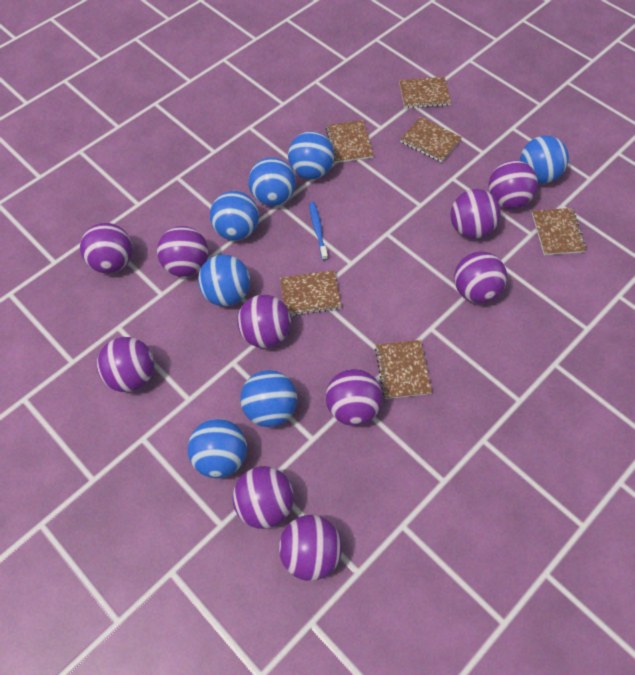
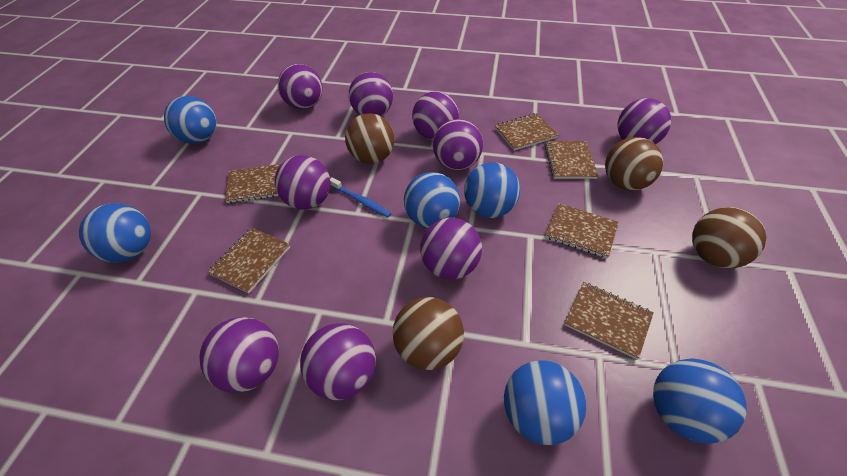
blue ball: [188,419,247,478] [198,254,250,306] [210,191,259,241] [240,370,297,427] [248,157,296,206] [288,131,334,179] [520,135,569,183] = 7 -> [79,203,151,263] [164,96,216,144] [404,172,460,228] [464,162,520,218] [504,360,586,445] [653,359,747,444] = 6
brown ball: none = 0 -> [345,113,395,164] [393,297,464,370] [605,137,663,190] [692,207,766,269] = 4
purple ball: [80,223,133,273] [97,337,154,392] [157,226,208,277] [233,466,294,529] [237,295,291,348] [279,515,342,581] [326,369,382,426] [450,189,501,239] [454,251,507,303] [488,160,538,209] = 10 -> [199,317,279,393] [275,155,331,210] [278,64,322,109] [300,323,376,400] [349,72,393,116] [412,91,459,140] [420,218,482,279] [433,119,483,170] [618,98,671,144] = 9

